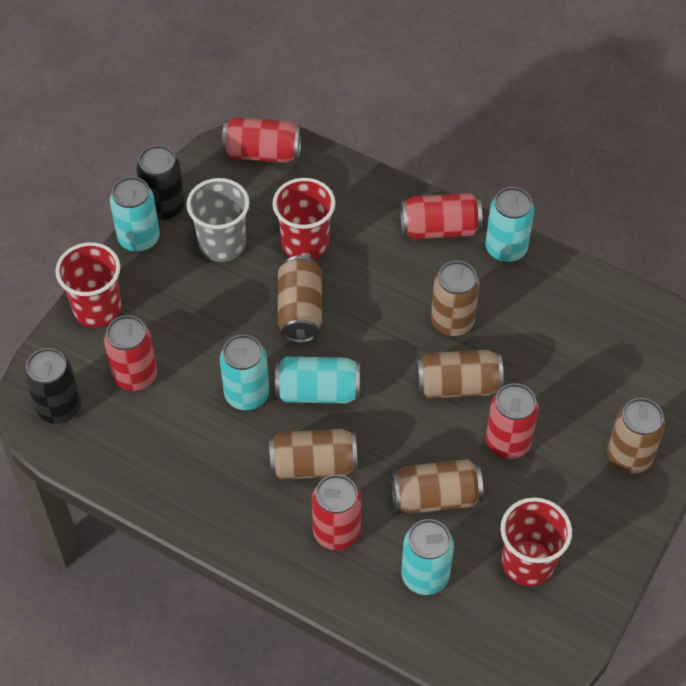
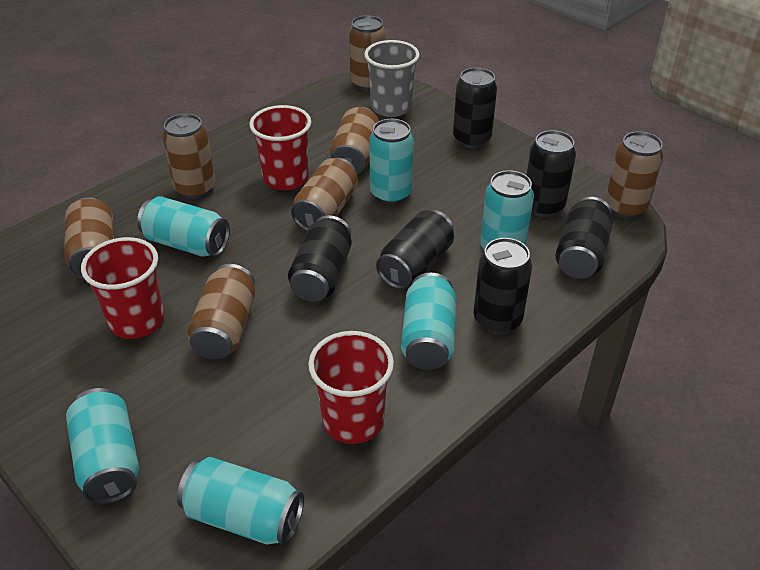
black can: [25,348,81,424] [136,145,185,221] = 2 -> [288,215,352,302] [376,210,454,289] [453,68,497,148] [473,238,532,335] [526,130,576,218] [556,197,613,279] = 6
brown can: [269,429,358,480] [278,256,322,343] [391,459,484,514] [416,350,504,399] [431,261,479,337] [607,398,665,474] = 6 -> [64,197,114,280] [162,114,215,199] [187,264,255,359] [291,158,358,231] [330,107,379,174] [349,15,386,91] [605,131,663,219] = 7
red can: [104,315,157,391] [222,117,301,163] [312,474,361,550] [400,193,483,239] [486,383,539,459] = 5 -> none = 0
turquoise can: [110,177,160,253] [220,335,269,410] [275,356,360,404] [401,519,454,595] [486,187,534,263] = 5 -> [66,388,139,504] [137,196,230,257] [177,457,304,545] [369,119,414,205] [401,273,456,370] [480,170,534,250] = 6

